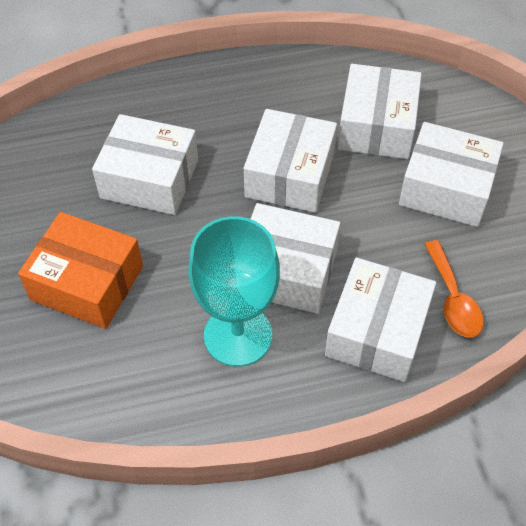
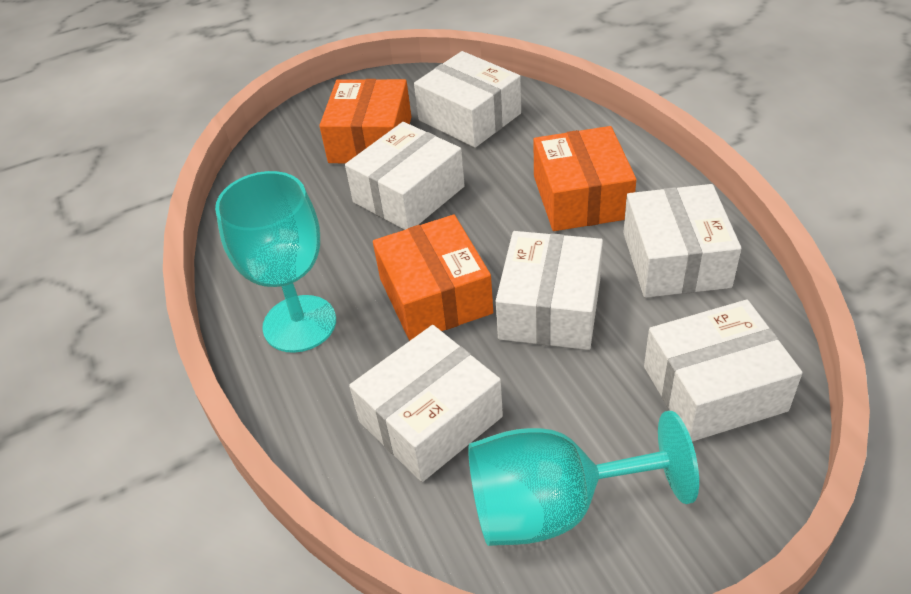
orange box: [18,212,143,329] = 1 -> [319,79,412,163] [373,215,493,341] [533,126,636,231] = 3
orange spoon: [424,240,484,338] = 1 -> none = 0
turquoise goblet: [188,216,280,367] = 1 -> [215,171,336,353] [468,411,699,546] = 2

